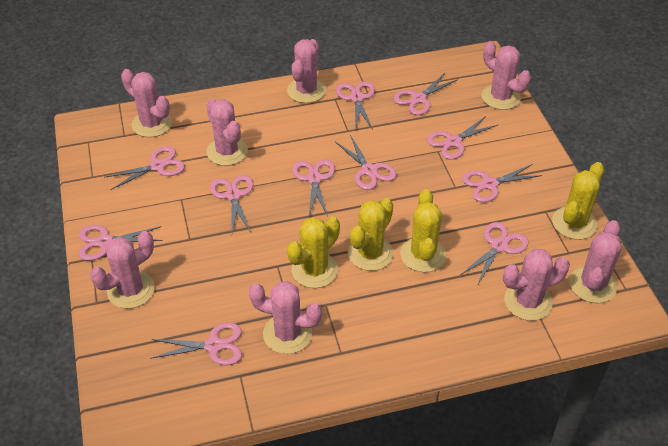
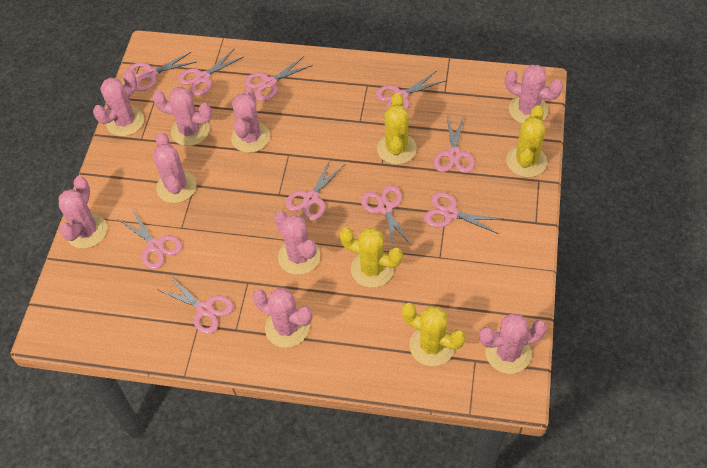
pink cactus: [90,231,155,309] [121,69,172,137] [206,99,248,166] [249,281,322,354] [287,39,326,103] [482,41,531,110] [503,249,570,321] [569,220,621,303] = 8 -> [58,176,107,249] [93,69,144,136] [152,87,212,146] [153,132,197,203] [231,88,270,153] [253,288,312,348] [274,211,320,275] [479,313,547,374] [505,65,563,124] = 9
pink scissors: [79,225,163,261] [104,146,185,190] [150,323,242,365] [210,175,253,233] [293,160,335,216] [335,135,396,190] [336,81,375,130] [393,73,458,115] [427,116,498,160] [460,222,528,286] [462,164,542,202] = 11 -> [118,210,182,269] [128,52,196,91] [158,276,234,334] [178,48,243,96] [244,56,313,101] [285,160,345,220] [361,185,412,248] [376,71,445,109] [424,192,504,234] [434,115,474,173] = 10

